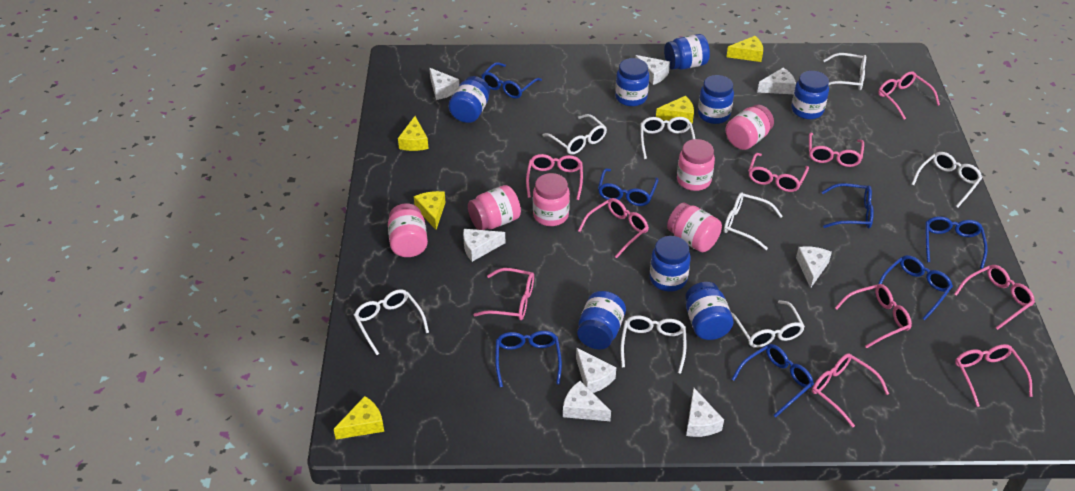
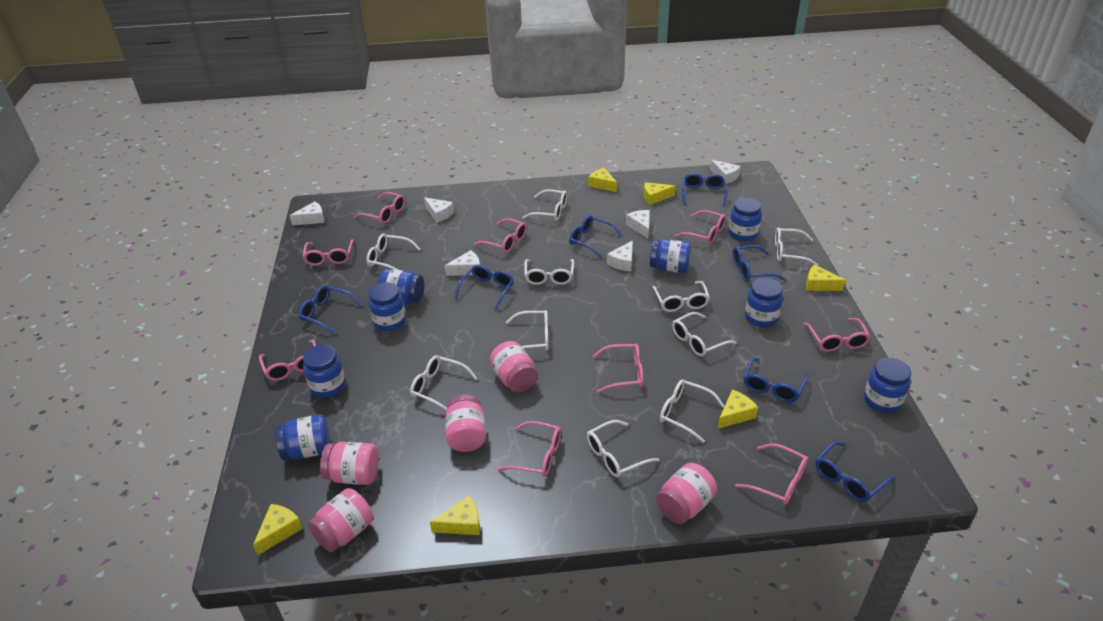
pink glasses: [474,268,534,320] [526,154,583,200] [578,198,649,258] [748,153,809,192] [809,132,864,167] [812,353,889,427] [835,284,912,348] [878,71,940,120] [954,265,1035,330] [955,344,1032,407] = 10 -> [259,339,316,381] [303,239,354,266] [354,192,405,224] [474,218,527,253] [497,421,561,477] [593,344,643,393] [674,210,726,244] [735,443,808,505] [803,318,871,352] = 9
pink jar: [388,203,428,257] [468,185,521,230] [533,173,570,226] [667,202,722,252] [677,139,715,191] [726,105,774,150] = 6 -> [308,488,373,552] [320,442,379,485] [445,395,486,452] [490,341,538,393] [656,463,717,524] = 5
white cheese: [429,68,459,100] [463,229,505,262] [563,381,611,421] [576,348,616,393] [635,55,670,85] [686,388,724,437] [757,68,796,94] [796,246,832,288] = 8 -> [289,201,325,225] [424,197,454,223] [445,250,480,276] [607,240,633,271] [626,210,650,239] [710,160,741,184] = 6
white glasses: [354,289,429,355] [542,114,607,155] [620,316,686,374] [640,117,695,159] [724,192,783,250] [731,300,805,348] [823,53,866,90] [911,152,982,208] = 8 -> [367,233,420,270] [410,355,477,411] [506,310,549,350] [522,189,567,221] [524,259,574,285] [587,420,659,478] [652,281,710,312] [660,379,724,443] [672,312,737,357] [775,227,818,266] = 10
yellow cheese: [334,396,384,439] [398,116,429,151] [414,191,446,230] [656,96,694,124] [726,36,763,62] = 5 -> [253,504,303,555] [430,496,480,535] [588,168,617,192] [644,182,676,205] [718,390,758,429] [806,264,846,291] = 6

